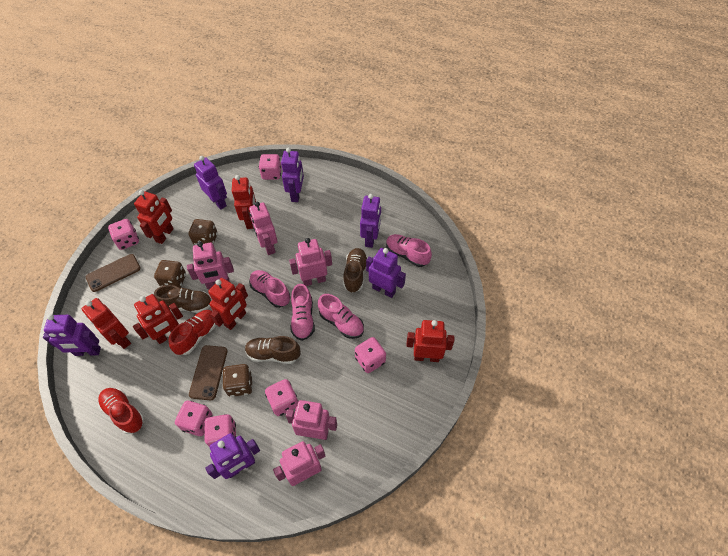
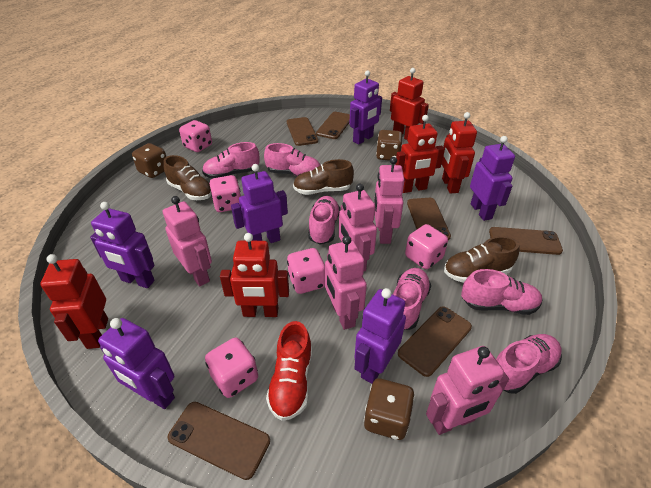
brown phone: [86,254,141,292] [189,345,228,400] = 2 -> [168,402,270,480] [287,117,318,146] [316,112,350,139] [398,306,472,377] [407,198,451,240] [489,227,563,255] = 6
pink dice: [108,219,139,250] [175,401,213,436] [204,414,236,447] [259,154,282,180] [265,379,298,416] [355,337,386,373] = 6 -> [179,120,212,152] [205,338,258,398] [210,175,241,212] [287,248,325,294] [405,224,448,269] = 5
pink shoe: [249,270,290,308] [291,284,315,341] [318,294,364,339] [386,234,432,267] = 4 -> [202,142,260,179] [264,143,321,176] [308,196,340,244] [393,268,431,330] [461,269,542,315] [496,334,562,394] = 6
red robot: [82,298,131,349] [133,294,183,344] [134,190,174,244] [208,278,248,330] [232,175,256,229] [406,320,454,362] = 6 -> [40,254,108,349] [220,233,289,317] [390,68,429,140] [395,115,445,193] [442,112,477,194] = 5
red shoe: [98,388,144,434] [168,310,216,355] = 2 -> [266,321,312,421] = 1

